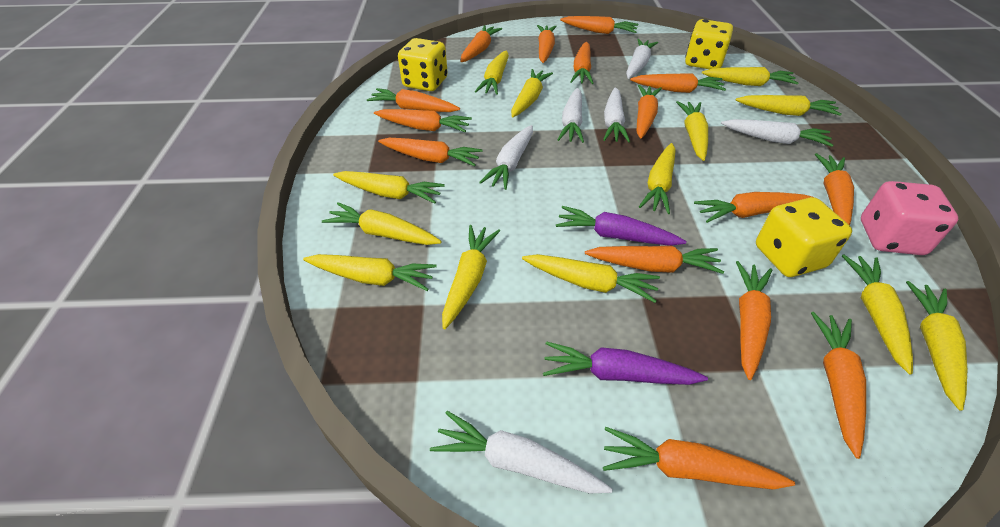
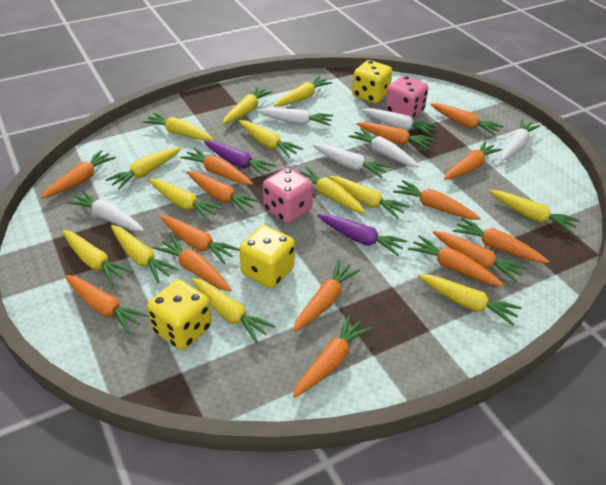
pink dice: [861,181,958,255] = 1 -> [263,167,313,224] [385,75,428,119] = 2

